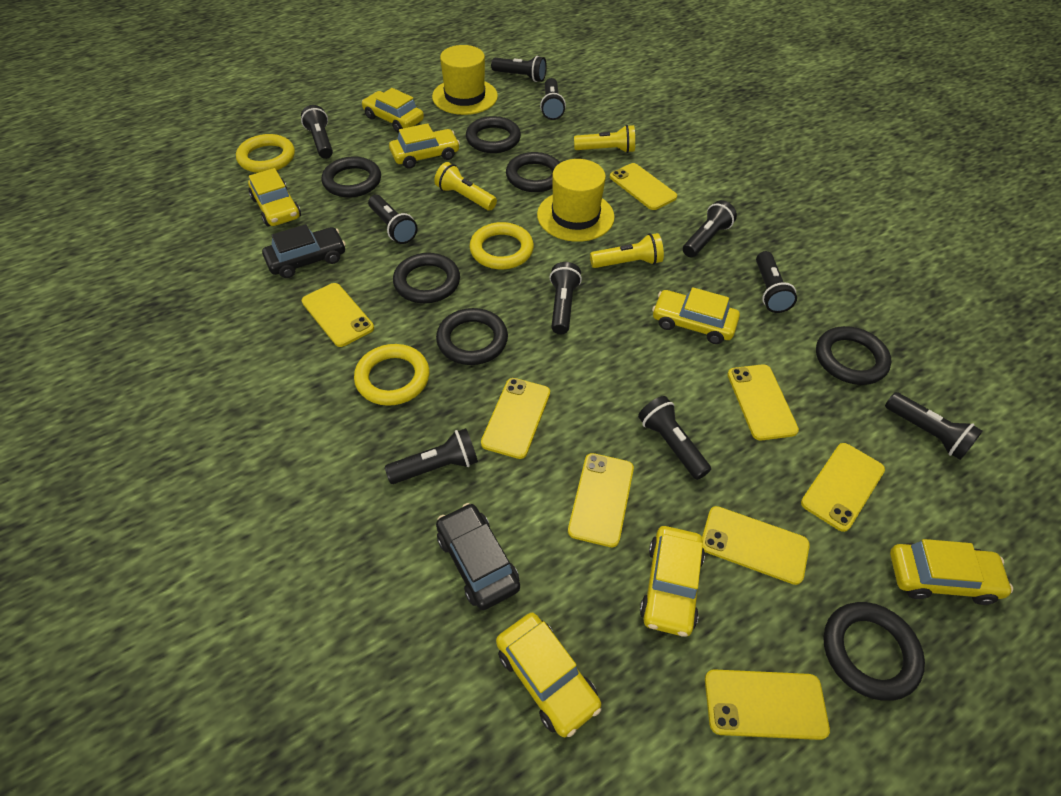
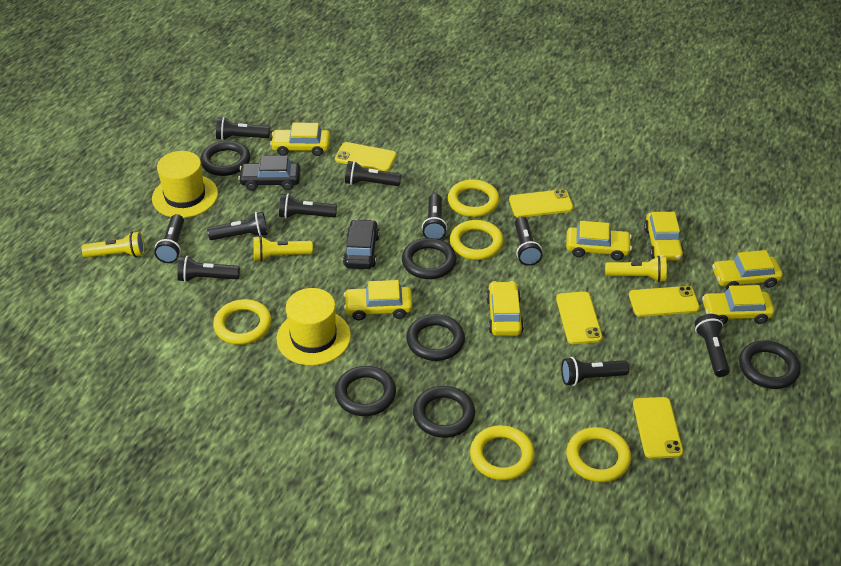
black ring: [322,156,381,198] [393,253,460,303] [436,308,508,365] [466,116,521,153] [506,152,560,192] [816,326,891,385] [823,602,925,701] = 7 -> [200,141,250,176] [335,366,396,416] [402,238,456,279] [406,314,465,361] [413,386,475,438] [739,340,800,389] = 6
yellow phone: [302,283,374,347] [481,378,550,459] [568,453,634,547] [610,163,677,210] [702,506,810,585] [705,669,830,740] [727,364,799,440] [801,443,885,532] = 8 -> [335,142,397,171] [509,189,573,217] [556,291,602,344] [629,286,700,317] [633,397,683,459] = 5
yellow ring: [236,134,295,173] [354,344,429,406] [470,222,534,269] = 3 -> [213,299,271,345] [448,179,499,217] [450,220,504,260] [470,425,534,481] [566,427,631,482] = 5

